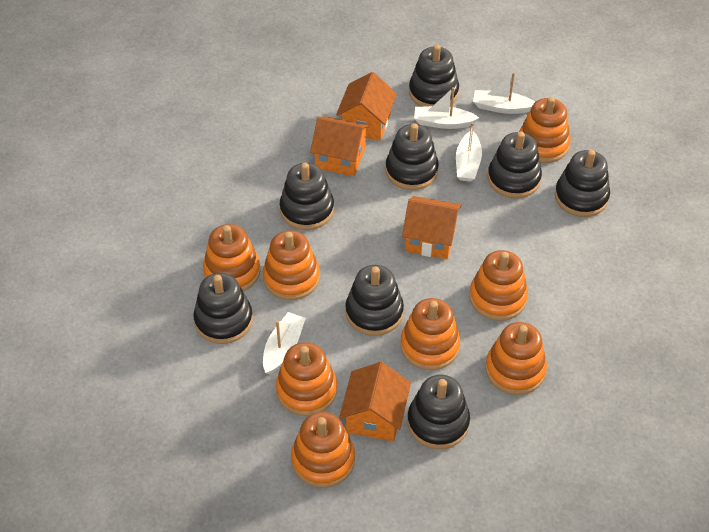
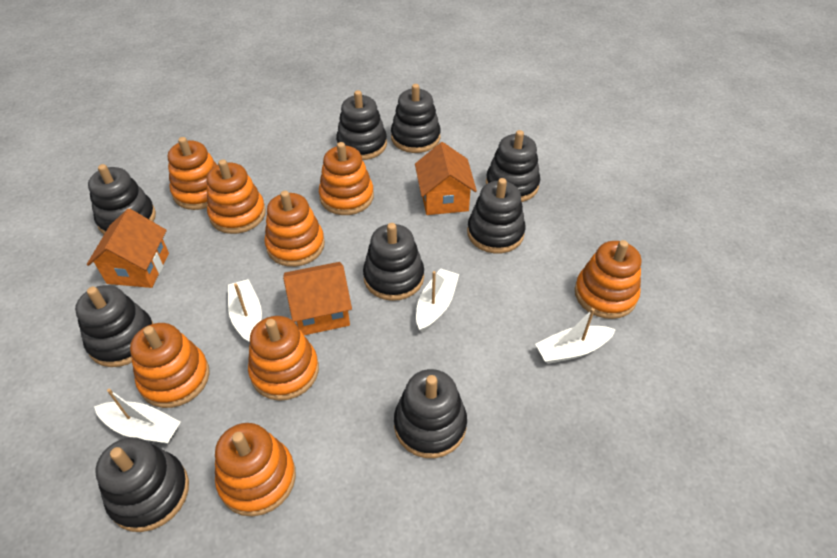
black stacking toy: [193,273,253,344] [280,163,334,230] [345,265,404,336] [385,123,439,190] [407,375,470,449] [409,44,459,107] [488,131,542,198] [555,150,610,217] = 8 -> [75,285,154,367] [88,164,156,234] [95,437,189,532] [336,90,387,160] [363,223,424,301] [391,84,441,153] [394,369,467,458] [467,178,526,253] [486,130,540,202] = 9
orange house: [310,116,370,176] [336,72,397,141] [339,362,411,442] [402,196,462,259] = 4 -> [87,208,169,288] [283,262,352,335] [415,142,477,215] = 3

